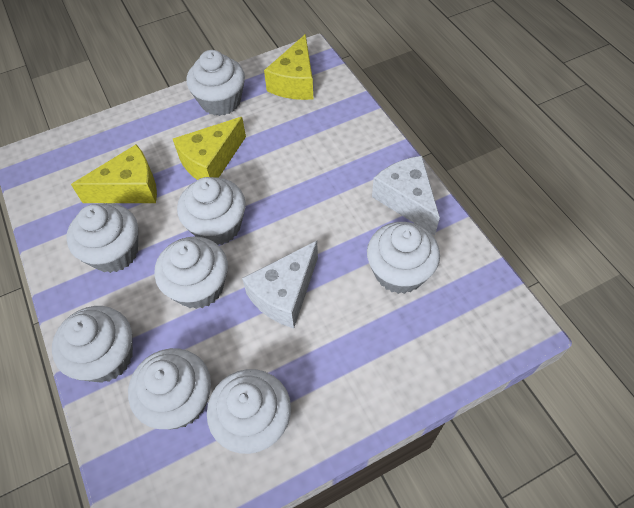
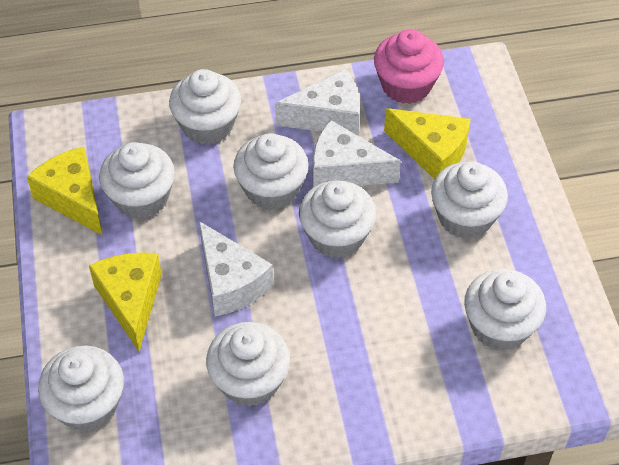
pink cupcake: none = 0 -> [374,29,444,104] = 1
white cheese: [242,241,318,328] [372,156,440,236] = 2 -> [199,221,273,317] [275,69,360,136] [313,120,401,187] = 3

